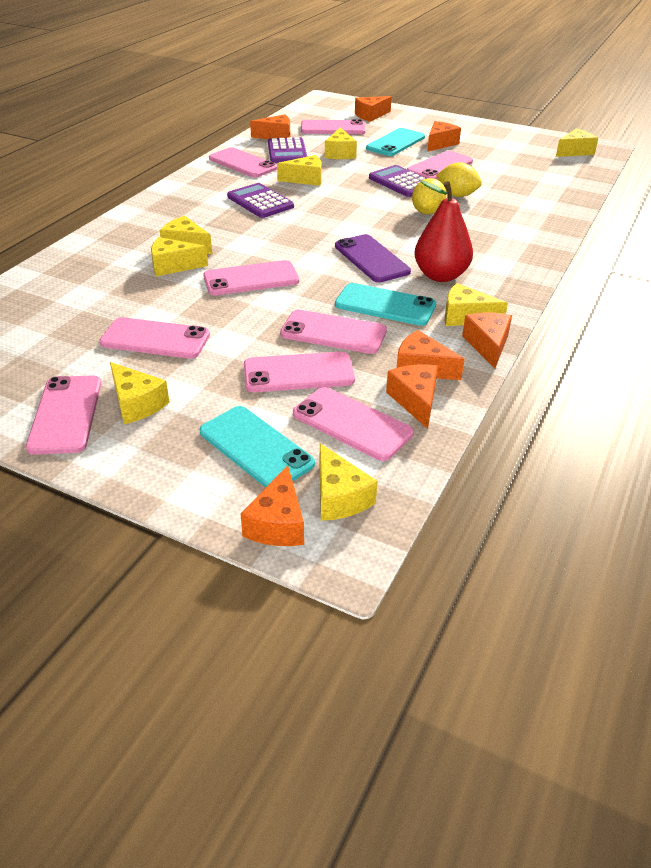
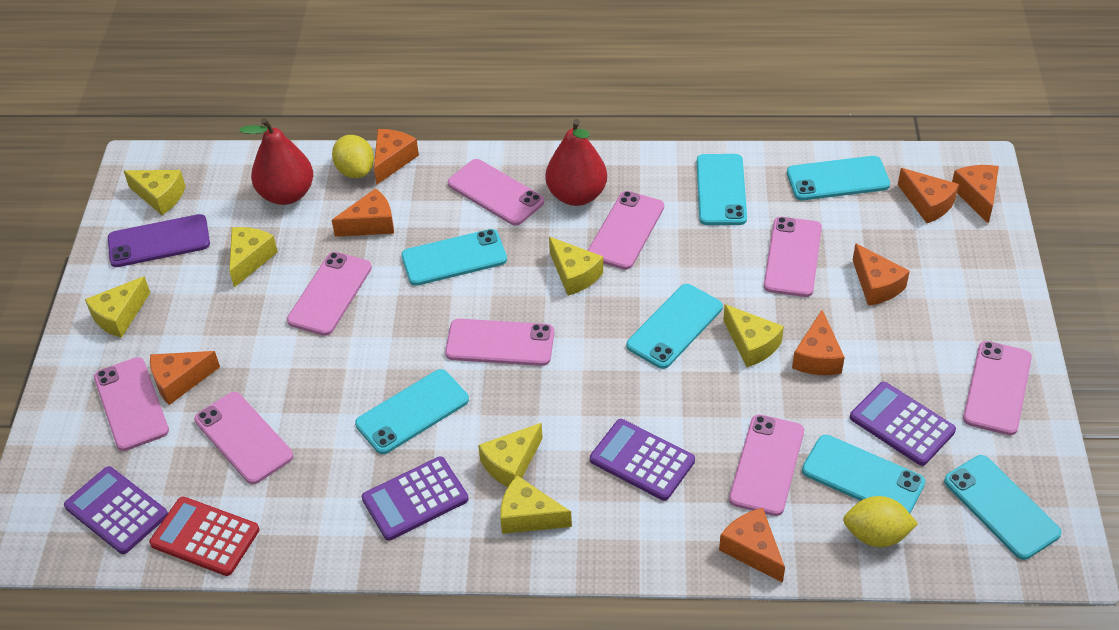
orange cheese: [241,465,304,546] [250,114,290,139] [355,96,392,122] [386,365,438,429] [397,330,465,380] [427,121,461,152] [462,313,512,369] = 7 -> [150,351,220,405] [332,188,394,237] [374,129,419,184] [719,508,785,583] [792,310,845,375] [853,243,910,306] [898,168,959,223] [952,165,999,223] = 8
purple calculator: [227,183,294,218] [268,137,308,163] [369,165,427,197] = 3 -> [64,466,168,554] [362,457,468,541] [590,419,695,501] [850,382,956,466] = 4
red calculator: none = 0 -> [149,497,259,576] = 1
red pear: [414,181,473,282] = 1 -> [240,118,313,205] [546,119,607,206] = 2
turquoise phone: [199,406,315,488] [335,283,436,326] [366,128,425,156] = 3 -> [355,369,469,454] [401,229,507,286] [627,284,723,369] [697,154,747,225] [787,156,890,200] [802,435,925,513] [944,455,1062,560] = 7
yellow cheese: [110,362,169,424] [151,237,208,276] [160,216,212,254] [277,155,322,186] [320,443,377,521] [325,127,357,159] [445,283,508,326] [556,128,599,157] = 8 -> [85,276,150,338] [124,170,186,215] [229,227,278,288] [478,423,543,487] [500,475,572,534] [549,237,603,296] [723,304,784,367] = 7

